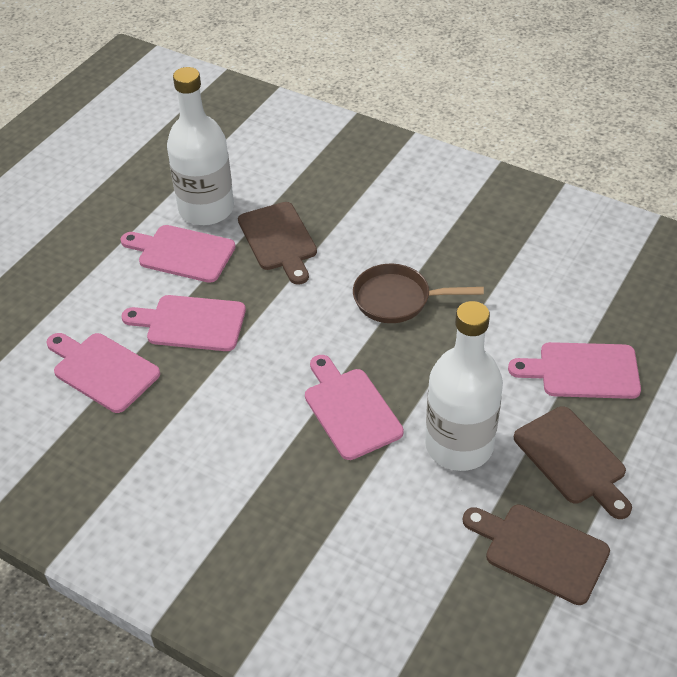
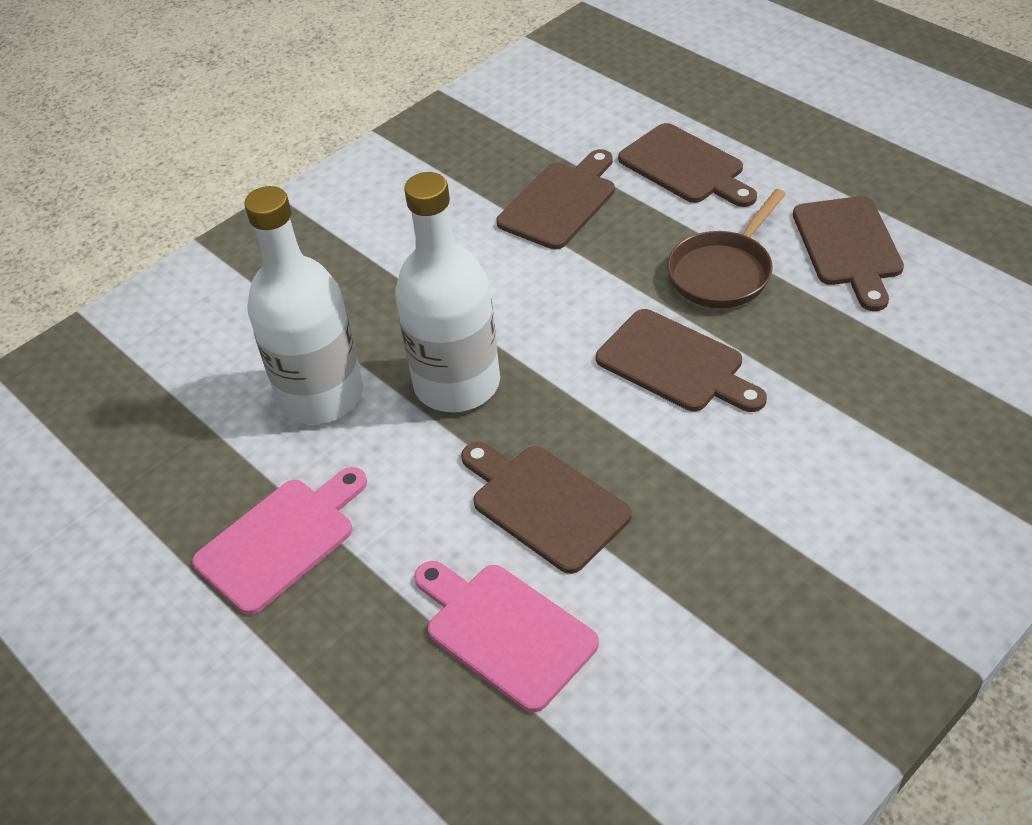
brown cutting board: [238,202,317,285] [462,504,610,605] [514,406,632,519] = 3 -> [461,442,632,574] [497,149,615,250] [596,309,767,412] [618,123,757,207] [793,196,904,311] = 5
pink cutting board: [46,333,160,413] [121,225,236,283] [121,295,246,351] [305,355,404,460] [508,342,641,399] = 5 -> [192,467,367,615] [414,561,599,712] = 2

